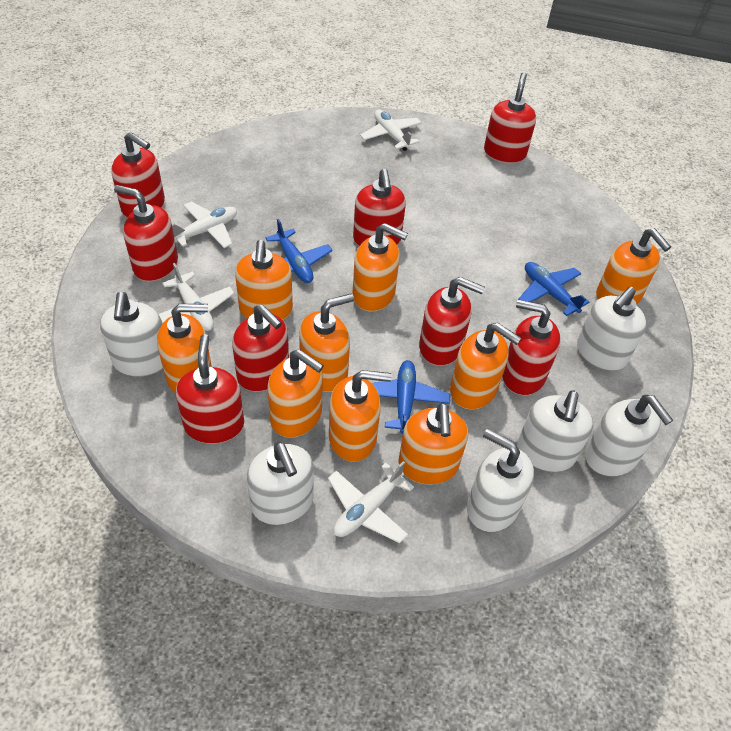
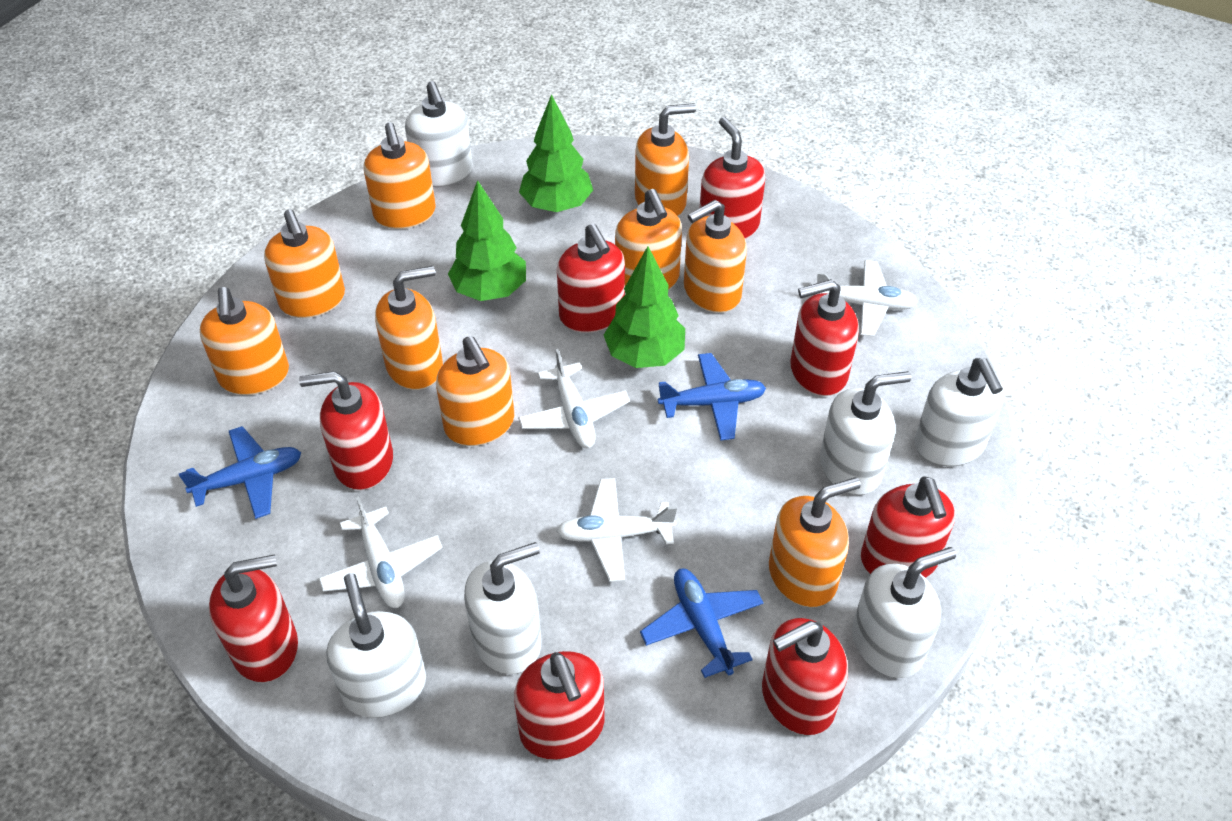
green tree: none = 0 -> [448,180,526,301] [519,94,593,212] [604,246,685,368] = 3

